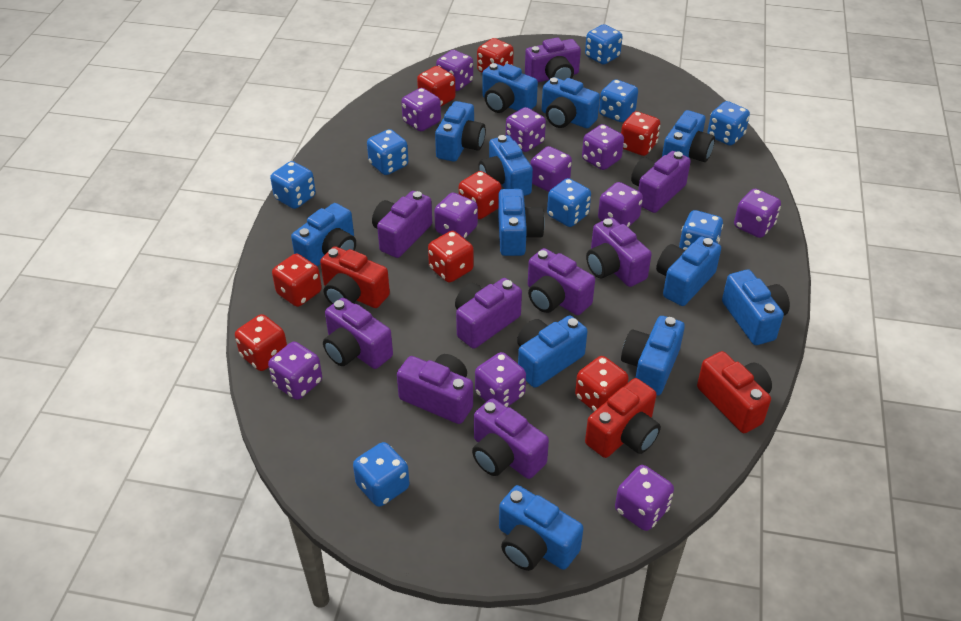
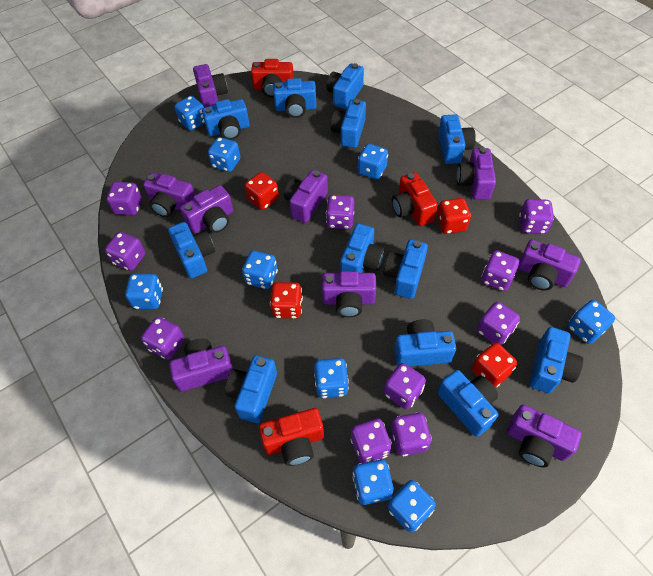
blue dice: [270,161,316,209] [353,442,410,507] [367,129,408,175] [547,178,591,227] [585,24,623,65] [599,79,638,122] [679,210,723,250] [707,101,750,145] = 8 -> [125,274,163,309] [175,96,205,130] [208,137,241,172] [242,251,278,289] [314,358,349,398] [353,459,394,505] [358,144,388,180] [388,480,436,532] [568,300,615,344] = 9
purple dice: [268,342,322,400] [401,88,441,131] [434,193,478,239] [436,50,473,91] [475,352,526,407] [506,107,546,152] [530,146,572,192] [582,124,624,170] [598,182,643,227] [615,465,674,531] [734,189,781,238] = 11 -> [105,232,146,271] [107,182,142,215] [141,317,185,360] [326,195,354,229] [350,418,392,463] [384,363,426,409] [391,413,432,456] [477,302,520,345] [481,250,519,291] [519,199,554,234] = 10
red dice: [235,314,287,371] [272,254,322,307] [417,66,456,106] [428,231,474,282] [459,171,501,219] [477,38,514,73] [575,356,629,412] [621,111,660,156] = 8 -> [245,172,279,210] [270,282,303,319] [437,198,471,234] [472,343,517,388] = 4

